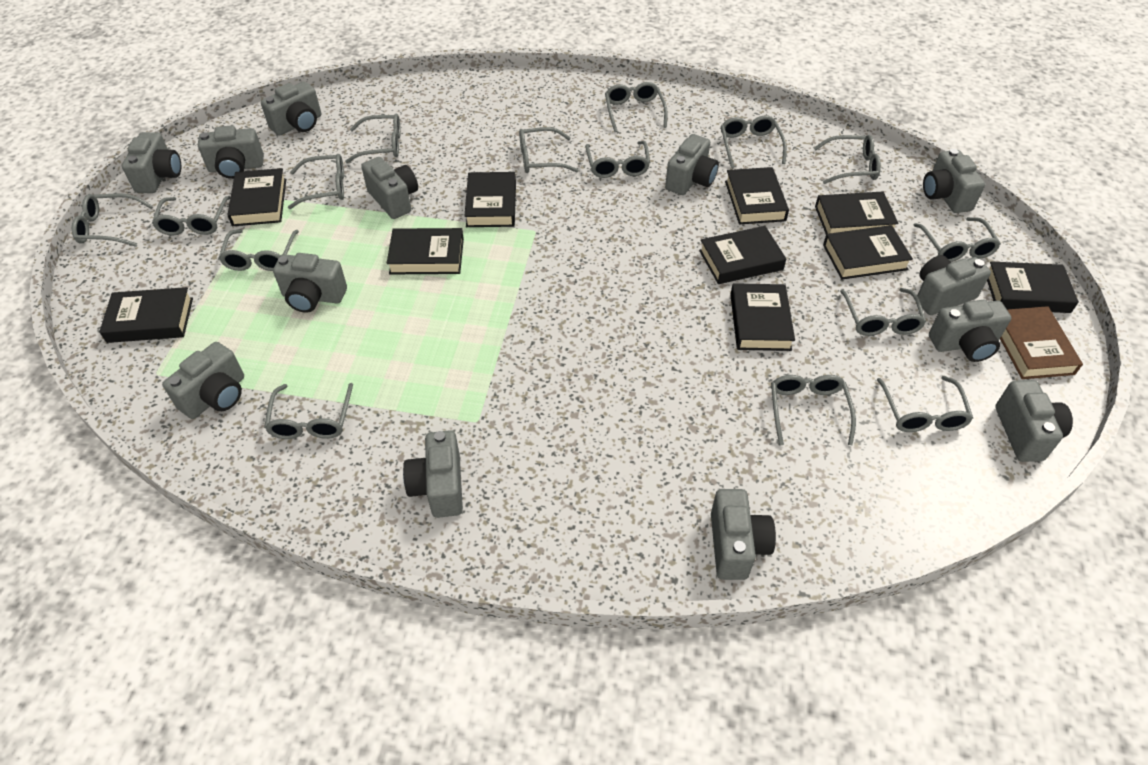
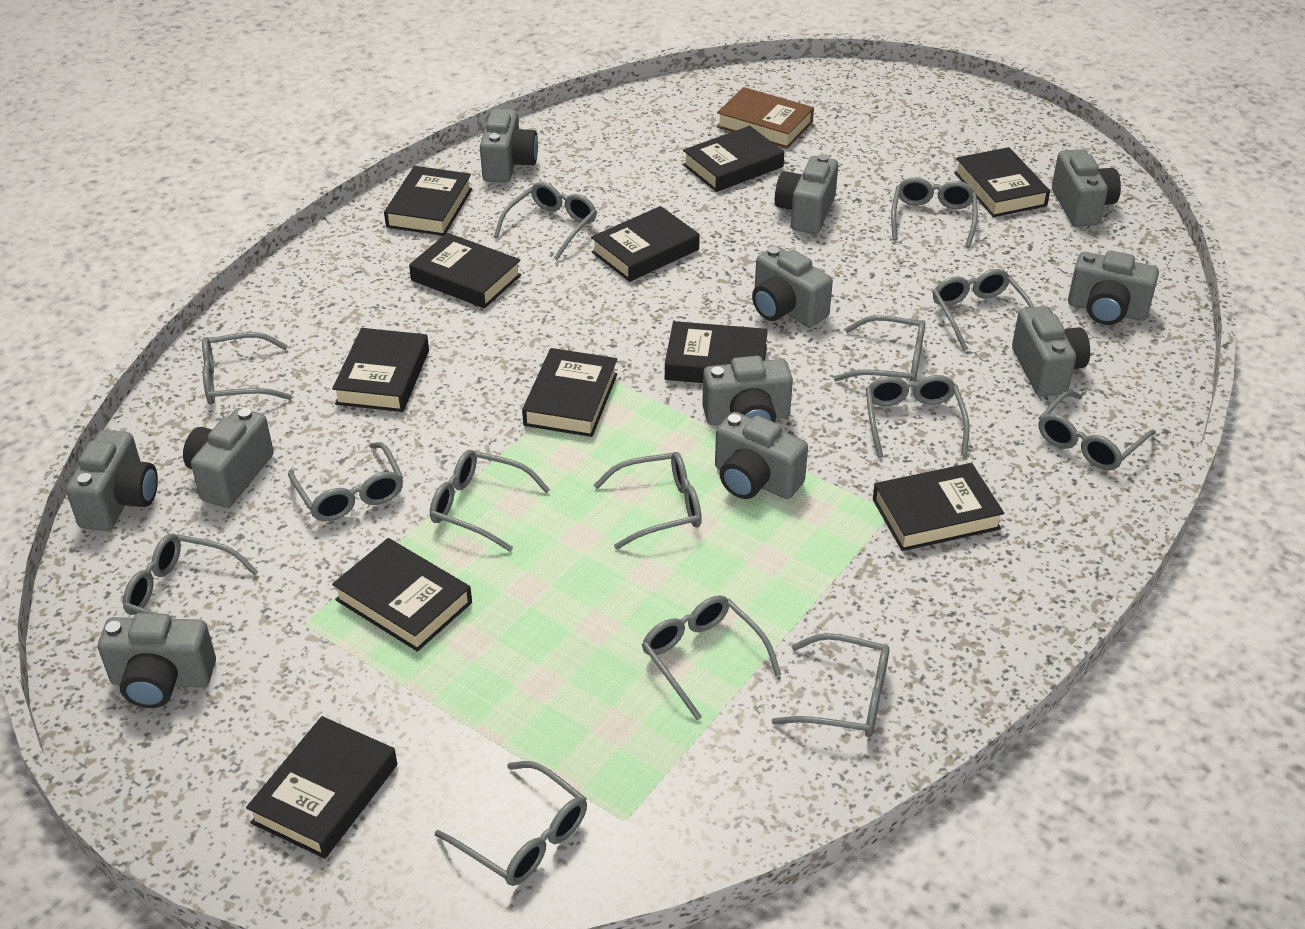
black book: [99,287,193,343] [228,168,286,226] [387,228,464,274] [465,172,516,227] [699,226,786,284] [725,167,789,225] [730,283,795,351] [815,192,899,234] [823,225,913,280] [987,261,1079,313] = 10 -> [246,716,397,859] [332,328,429,412] [332,538,472,652] [384,166,472,236] [409,233,521,308] [522,348,618,437] [591,206,700,282] [665,321,768,383] [683,126,784,192] [873,463,1004,551] [954,147,1050,217] = 11
grey camera: [122,132,181,193] [162,342,244,419] [198,125,264,179] [261,81,321,136] [273,253,347,313] [361,157,418,219] [403,430,463,518] [665,134,719,195] [711,489,776,580] [917,255,991,315] [923,149,985,213] [929,300,1011,362] [995,380,1073,462] = 13 -> [66,430,158,531] [98,613,216,708] [183,408,274,508] [480,109,538,183] [702,356,793,425] [715,412,808,499] [752,246,833,327] [775,154,838,234] [1012,306,1090,396] [1052,149,1121,227] [1068,250,1159,325] = 11
grey glasses: [72,193,153,247] [152,196,231,235] [219,229,299,271] [264,383,353,439] [288,154,344,209] [345,114,401,163] [519,127,579,173] [585,141,650,178] [605,82,668,132] [721,115,787,168] [771,375,856,446] [814,135,881,184] [840,288,926,336] [877,376,973,432] [914,217,1001,262] = 15 -> [123,534,258,640] [202,332,292,405] [288,442,403,521] [430,450,550,552] [435,761,587,886] [494,182,597,260] [594,452,702,549] [642,595,781,720] [772,633,889,737] [834,315,925,382] [866,375,970,457] [891,177,978,248] [933,269,1034,351] [1038,391,1156,470] = 14

